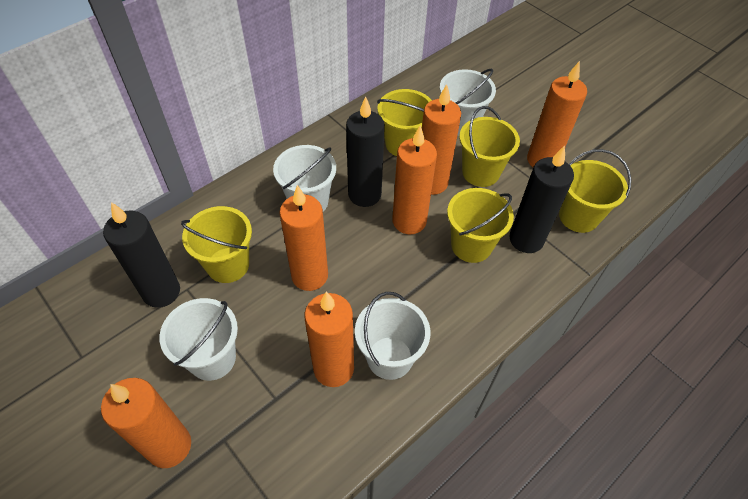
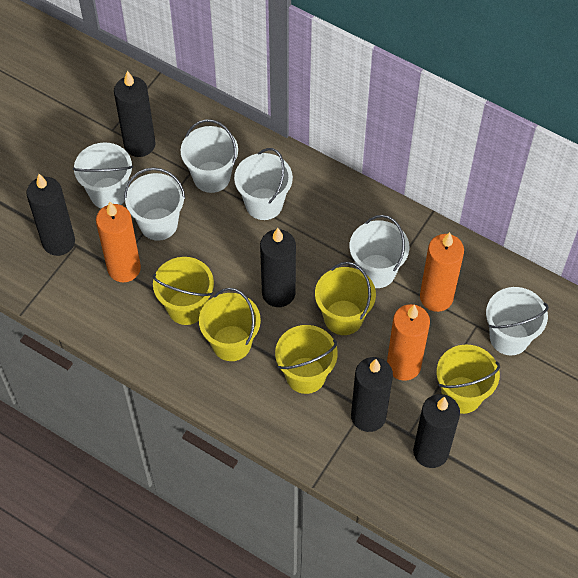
black candle: [103,202,180,308] [346,96,385,207] [509,146,574,253] = 3 -> [26,174,75,256] [114,71,156,157] [260,228,296,307] [351,357,393,432] [413,394,460,468] = 5
orange candle: [101,378,191,468] [279,185,328,291] [304,291,354,387] [392,125,437,234] [422,84,461,195] [527,61,587,167] = 6 -> [96,202,141,282] [387,304,430,381] [420,232,464,312] = 3
white bucket: [160,298,238,381] [273,145,336,212] [355,292,431,380] [440,69,496,136] = 4 -> [73,142,133,209] [124,167,185,241] [181,119,238,193] [234,148,293,220] [349,215,409,288] [486,287,549,356] = 6

